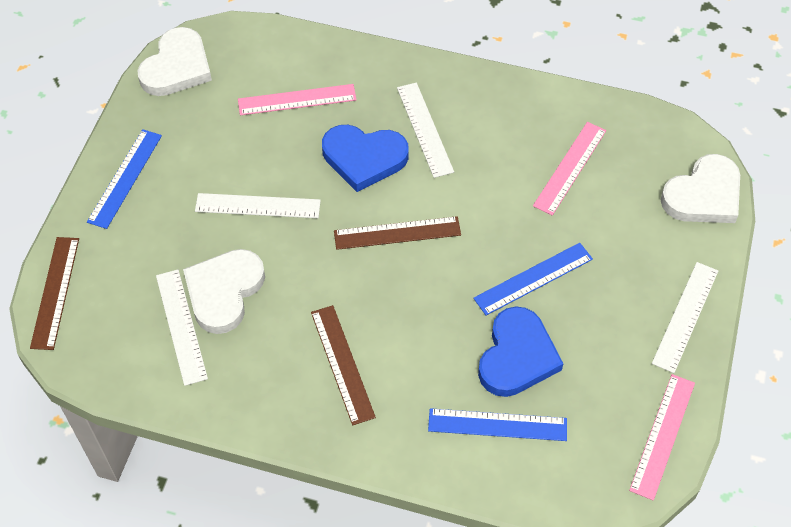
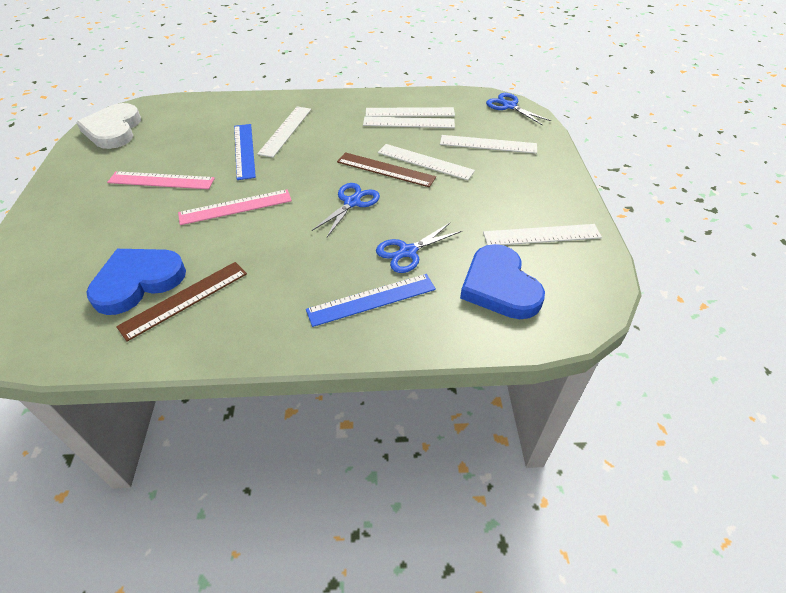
blue ruler: [87,129,162,229] [428,408,567,441] [473,243,593,315] = 3 -> [234,124,256,180] [306,274,436,327] = 2
blue scissors: none = 0 -> [312,183,380,237] [376,222,462,273] [486,93,551,125] = 3
brown ruler: [30,237,79,350] [311,305,376,425] [334,216,461,250] = 3 -> [116,262,247,342] [337,152,436,187] = 2
pink ruler: [238,84,357,115] [533,122,606,216] [629,374,695,500] = 3 -> [107,171,215,189] [178,189,292,225] = 2
white heart: [138,27,212,96] [183,249,265,334] [661,154,740,223] = 3 -> [76,103,141,149] = 1
white ruler: [156,270,208,386] [195,193,321,218] [397,83,454,178] [652,262,718,373] = 4 -> [257,107,311,158] [363,116,455,128] [366,107,455,117] [378,144,475,180] [440,135,537,154] [483,224,602,245] = 6

